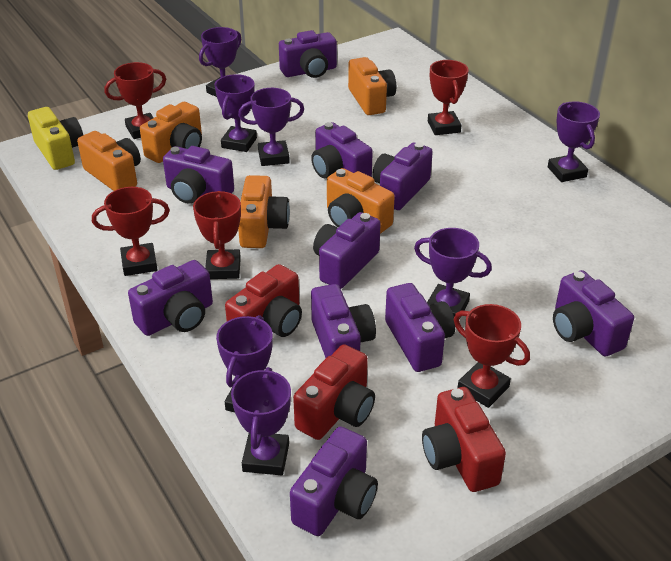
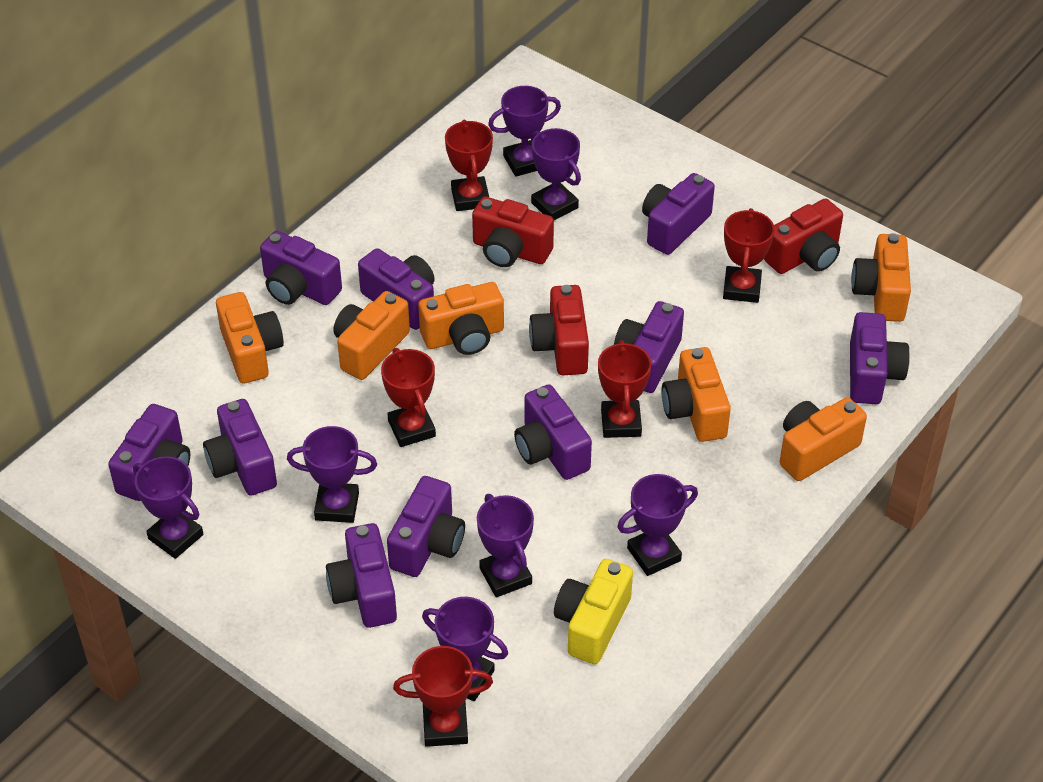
orange camera: [77,131,141,191] [140,102,202,163] [238,175,290,248] [327,168,395,234] [348,57,396,115] = 5 -> [216,292,284,384] [334,291,410,380] [418,282,504,355] [661,347,731,442] [780,397,867,481] [851,233,911,322] = 6

